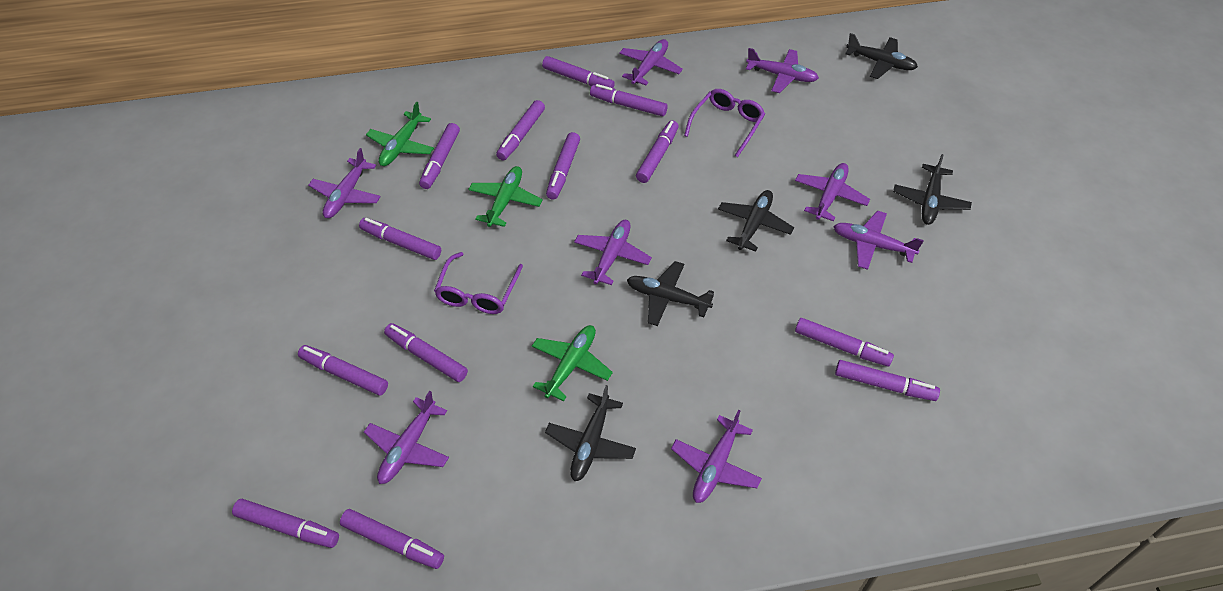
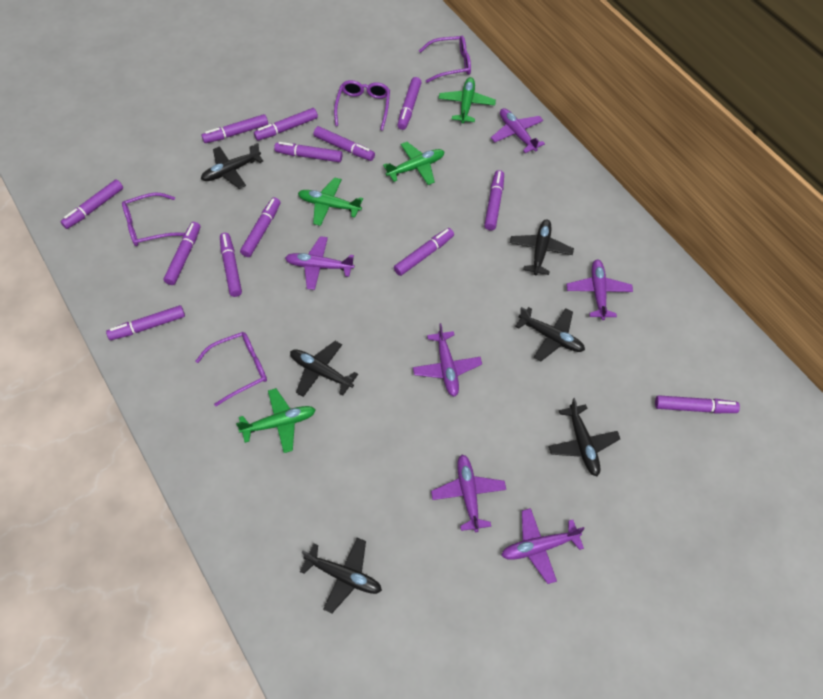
black plane: [545,385,636,481] [627,261,714,326] [718,190,794,252] [845,33,918,79] [893,154,972,225] = 5 -> [201,143,263,189] [290,341,358,397] [300,538,382,613] [510,219,574,275] [515,307,585,361] [548,398,620,476] = 6
green plane: [366,101,434,166] [468,166,543,227] [532,325,613,401] = 3 -> [236,388,316,453] [298,177,363,226] [383,142,444,185] [438,77,496,124] = 4
purple glasses: [434,252,523,314] [684,89,765,157] = 2 -> [122,193,185,246] [196,332,267,406] [334,80,390,131] [419,36,471,83] = 4
purple plane: [308,148,381,218] [364,391,449,484] [574,220,652,285] [619,39,683,85] [671,409,762,503] [746,48,819,93] [795,163,870,221] [833,211,924,270] = 8 -> [285,236,354,290] [413,323,482,397] [431,455,506,532] [491,108,545,153] [501,508,585,584] [567,260,633,320] = 6

